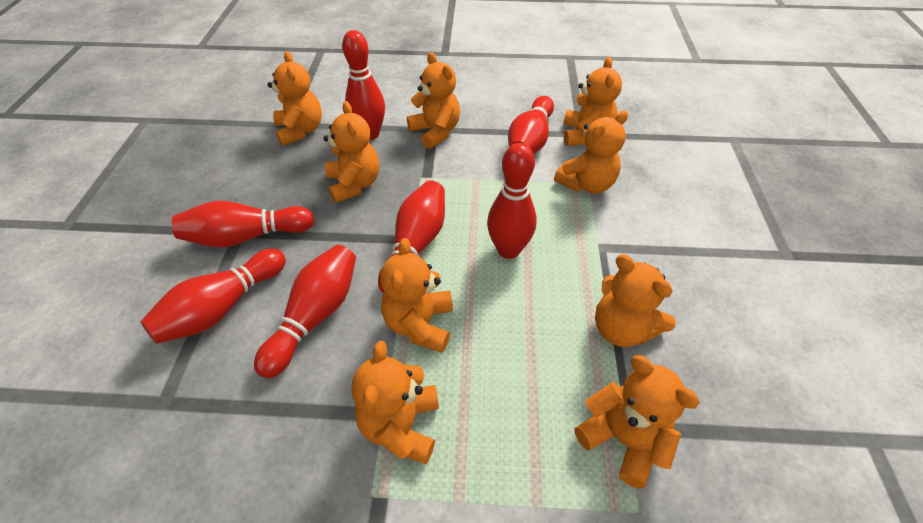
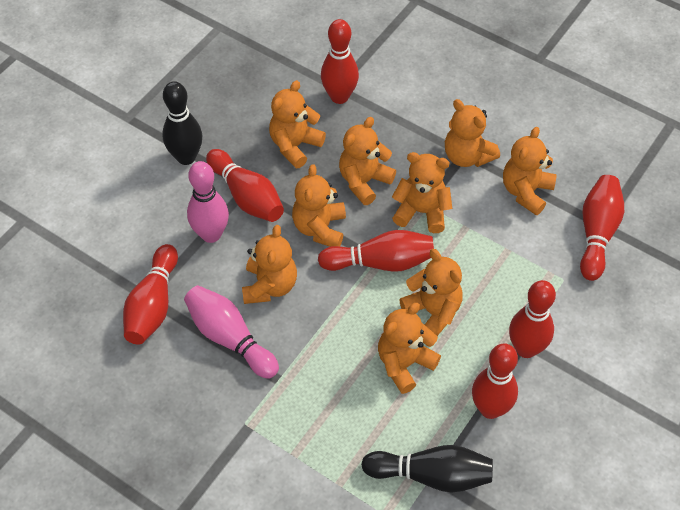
black bowling pin: none = 0 -> [162,81,202,165] [361,445,493,493] = 2
pink bowling pin: none = 0 -> [184,285,279,379] [187,161,229,243] = 2

